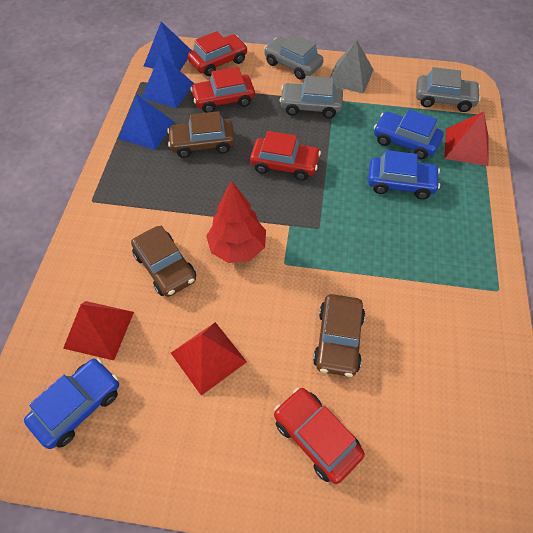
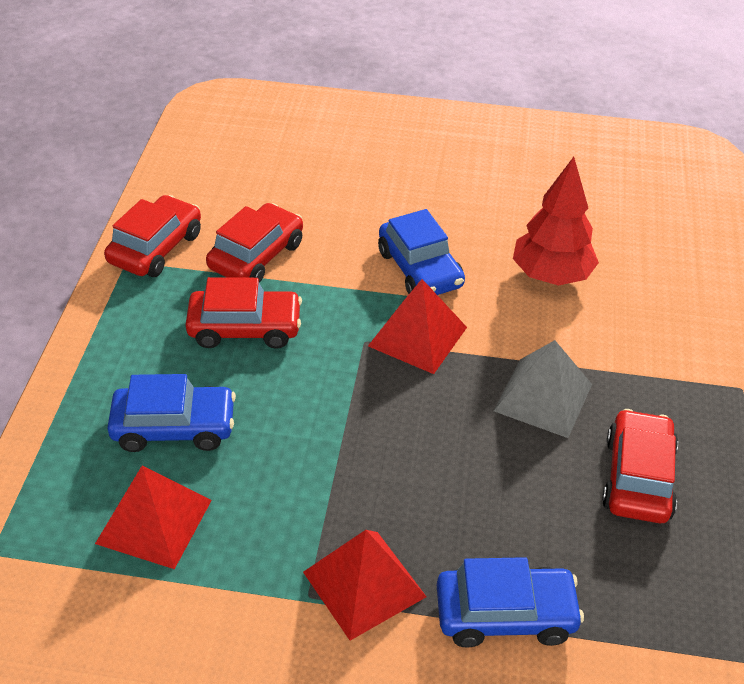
blue pyramid: [118,94,174,150] [141,54,194,108] [144,22,192,70] = 3 -> none = 0
brown car: [131,226,196,297] [167,111,235,158] [313,294,365,377] = 3 -> none = 0
grey car: [264,34,324,80] [280,76,343,118] [416,67,481,112] = 3 -> none = 0

